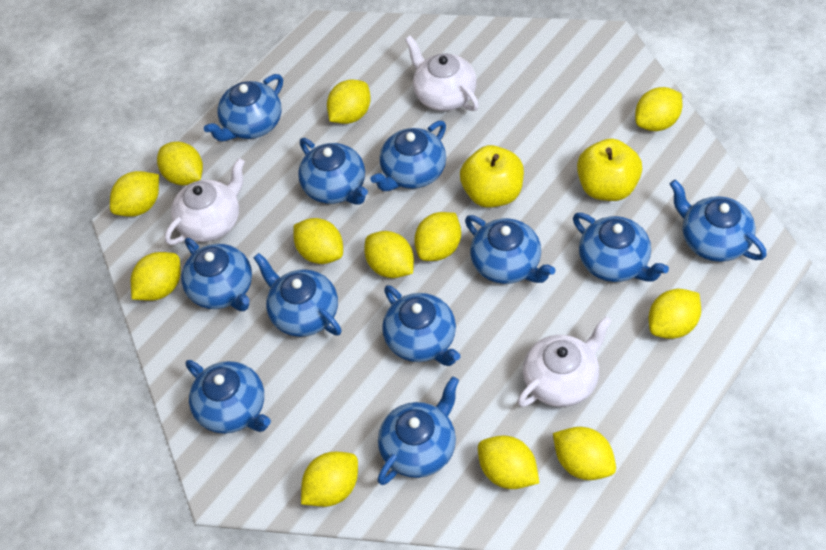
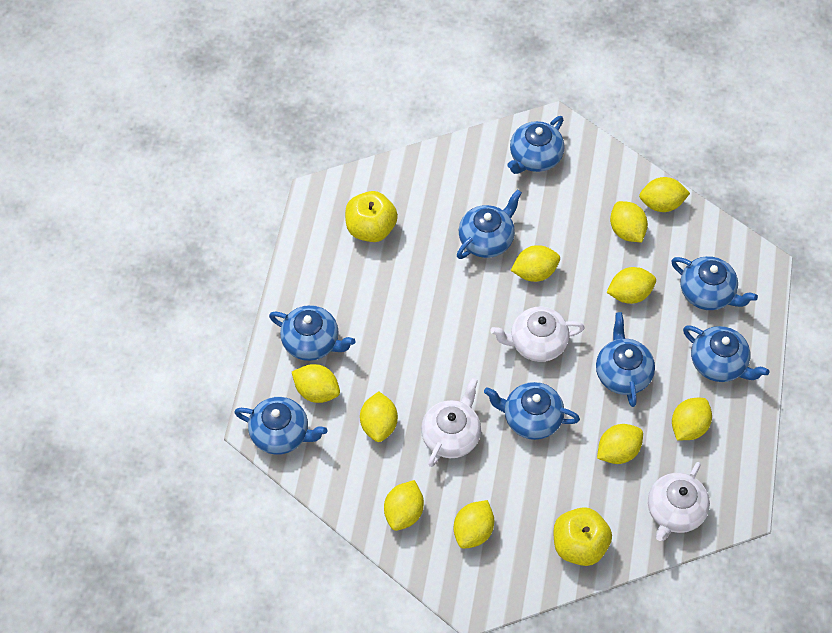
blue teapot: [181,238,252,311] [185,360,271,434] [204,74,283,141] [253,253,342,337] [298,138,368,205] [370,121,446,191] [378,377,459,485] [382,285,460,366] [465,215,555,284] [573,213,669,282] [670,180,767,262] = 11 -> [234,397,327,455] [269,305,355,361] [457,189,522,259] [484,382,580,440] [507,116,565,174] [596,312,655,407] [671,256,758,310] [683,325,769,382] = 8
yellow lemon: [110,171,159,217] [131,252,181,301] [157,142,203,186] [294,218,343,264] [301,452,358,507] [327,79,371,124] [364,231,414,278] [414,212,461,261] [478,435,539,489] [553,427,616,480] [635,87,682,131] [649,289,701,339] = 12 -> [292,364,340,403] [360,391,398,442] [384,480,424,531] [454,500,494,549] [511,245,560,282] [597,424,643,464] [606,267,656,304] [610,201,648,242] [639,177,690,212] [672,398,712,440] = 10

